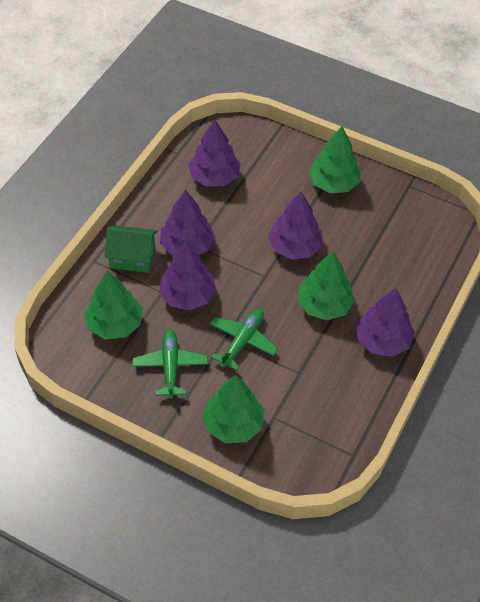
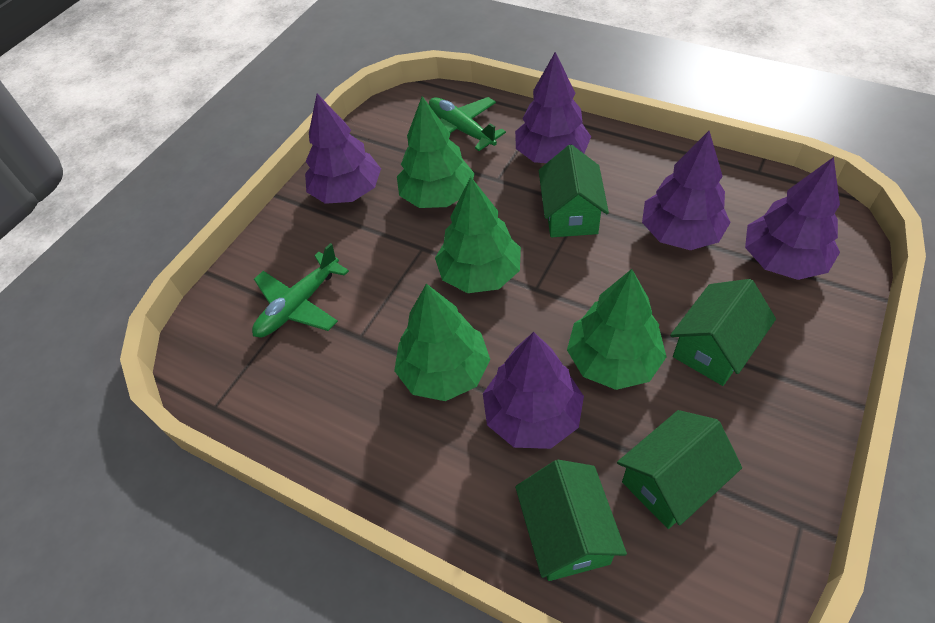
green house: [104,225,158,273] = 1 -> [515,460,627,581] [539,145,609,237] [617,410,742,529] [670,279,776,386] = 4

